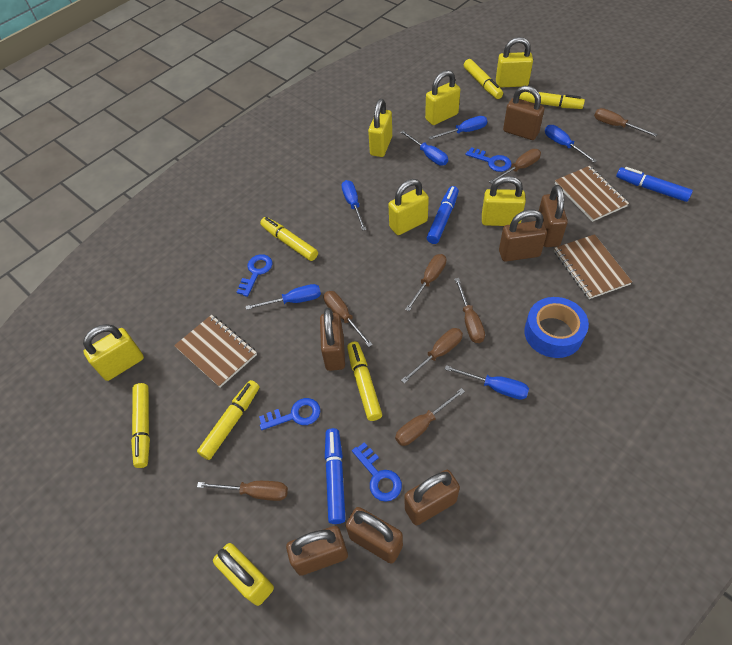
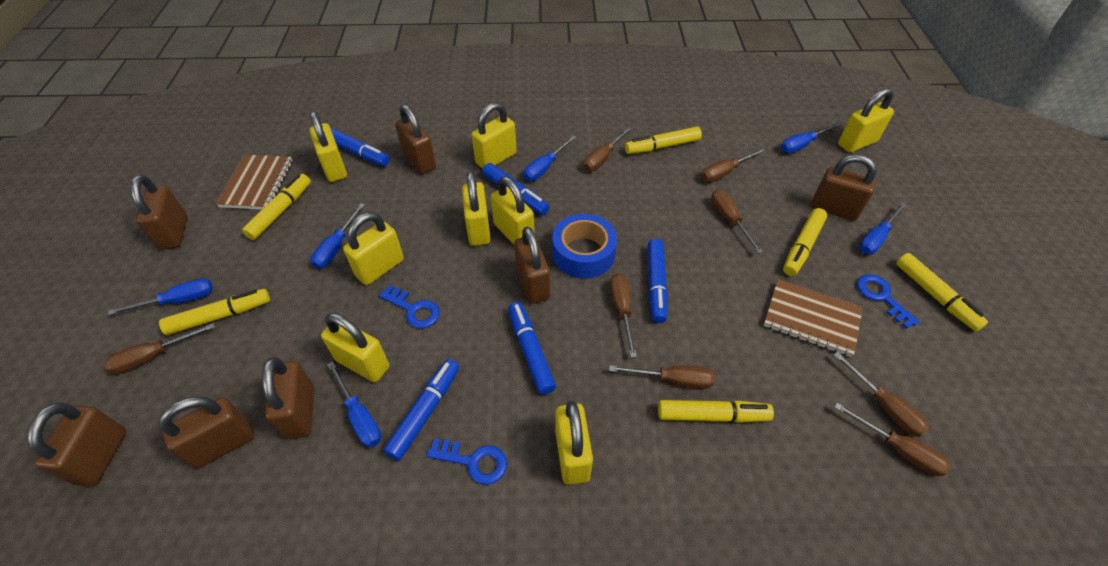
blue key: [237,254,272,297] [259,398,320,430] [352,442,402,502] [466,147,511,172] = 4 -> [379,285,440,328] [426,438,507,485] [857,274,920,329] = 3
blue marker: [325,428,346,524] [427,186,459,244] [616,167,693,202] = 3 -> [330,127,390,166] [383,359,459,461] [482,163,549,215] [508,302,556,395] [647,239,668,323] = 5
brown notebook: [174,315,257,387] [554,234,632,299] [555,166,629,222] = 3 -> [216,155,293,210] [764,279,863,357] = 2
yellow padlock: [83,324,144,381] [213,543,274,606] [368,99,392,157] [388,179,429,235] [425,70,460,125] [482,176,526,226] [496,37,533,87] = 7 -> [309,111,347,182] [321,313,389,382] [343,212,404,285] [462,171,491,246] [472,102,517,169] [491,176,534,244] [555,401,593,485] [838,88,894,153] = 8

